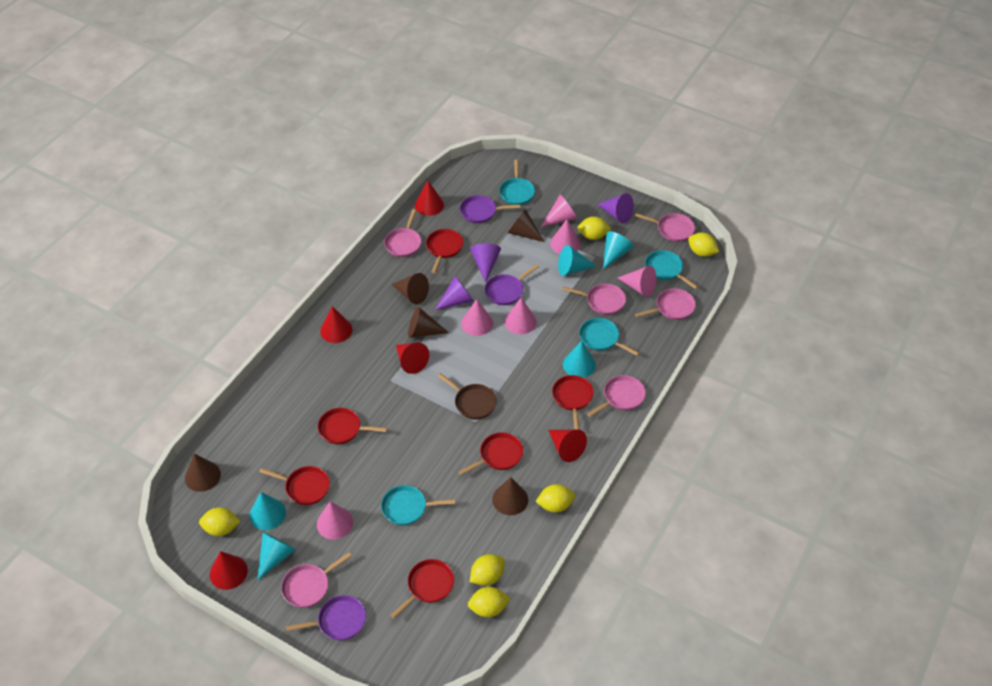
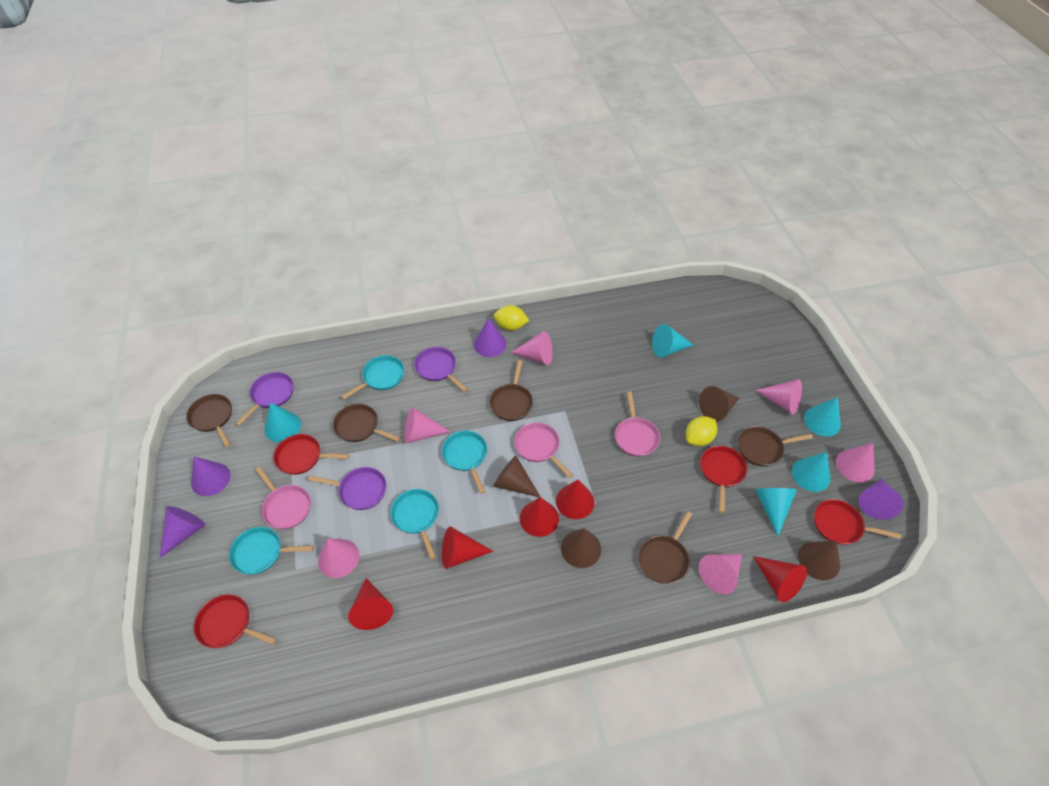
brown cone: [185,454,221,492] [391,273,429,304] [408,307,449,338] [492,477,528,515] [508,209,544,242] = 5 -> [493,455,540,497] [561,528,601,568] [699,386,739,422] [798,541,840,581] = 4
brown pan: [438,373,497,420] = 1 -> [186,394,232,447] [333,404,401,442] [490,360,533,421] [639,511,692,584] [738,426,813,466] = 5
pink pan: [281,552,352,608] [384,209,421,257] [562,284,626,315] [588,375,646,417] [635,213,695,242] [635,288,696,320] = 6 -> [255,466,311,529] [514,422,573,478] [615,391,660,457] = 3
purple cone: [435,276,473,310] [470,244,501,283] [597,193,634,223] = 3 -> [159,506,206,558] [191,457,230,496] [474,318,507,357] [859,478,904,520] = 4
red pan: [259,466,330,505] [318,408,388,444] [390,559,454,619] [426,229,463,273] [459,432,523,475] [552,375,594,430] = 6 -> [194,594,276,648] [274,434,350,475] [700,446,747,513] [814,499,901,545] = 4
yellow lemon: [199,507,240,536] [468,587,510,617] [470,554,505,586] [535,484,575,513] [578,217,611,240] [688,233,719,257] = 6 -> [494,305,529,331] [686,416,717,446] = 2

